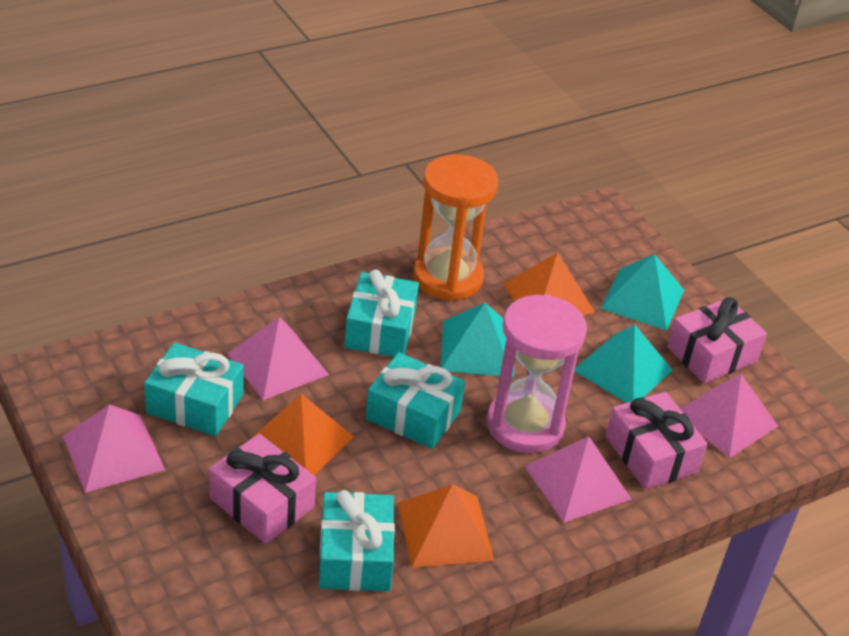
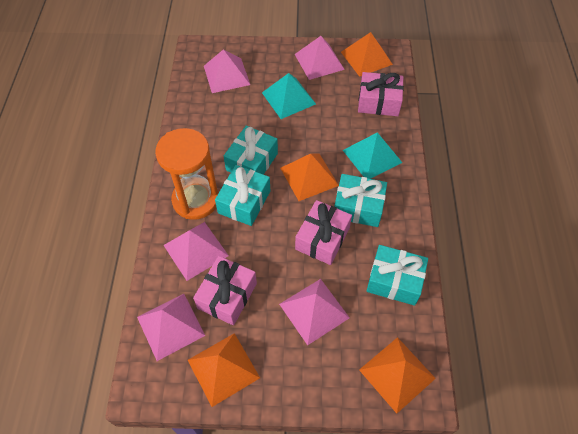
orange pyramid: [251,394,354,475] [398,484,494,568] [503,252,595,316] = 3 -> [188,333,260,407] [280,153,339,201] [341,32,393,77] [359,337,436,413] = 4
pink hourglass: [487,294,587,453] = 1 -> none = 0
pink pyramid: [63,404,165,493] [227,317,329,400] [524,436,632,523] [680,374,778,458] = 4 -> [137,294,205,361] [163,222,229,281] [204,49,250,93] [279,279,350,345] [295,36,345,80] = 5
turquoise pyramid: [441,303,514,378] [574,324,673,403] [600,254,684,331] = 3 -> [262,73,316,119] [343,132,402,179] = 2

